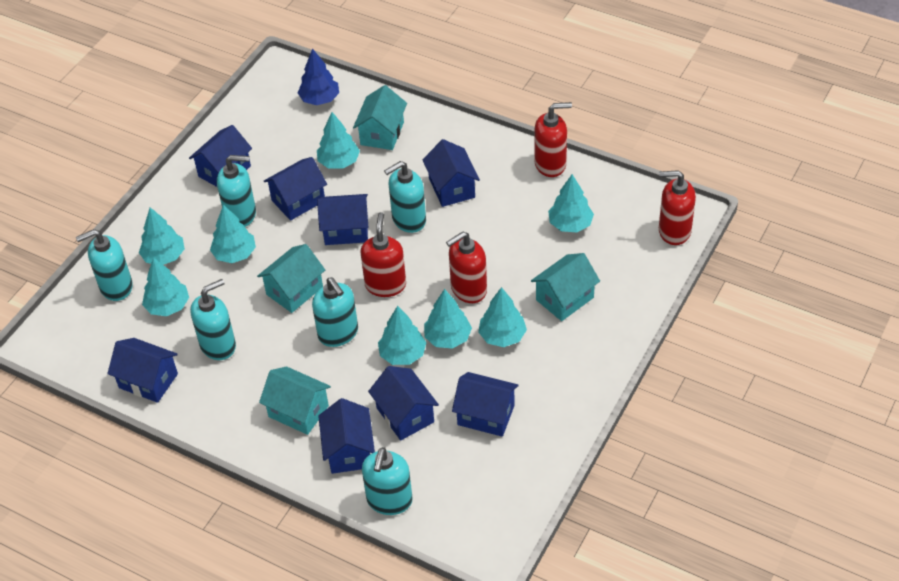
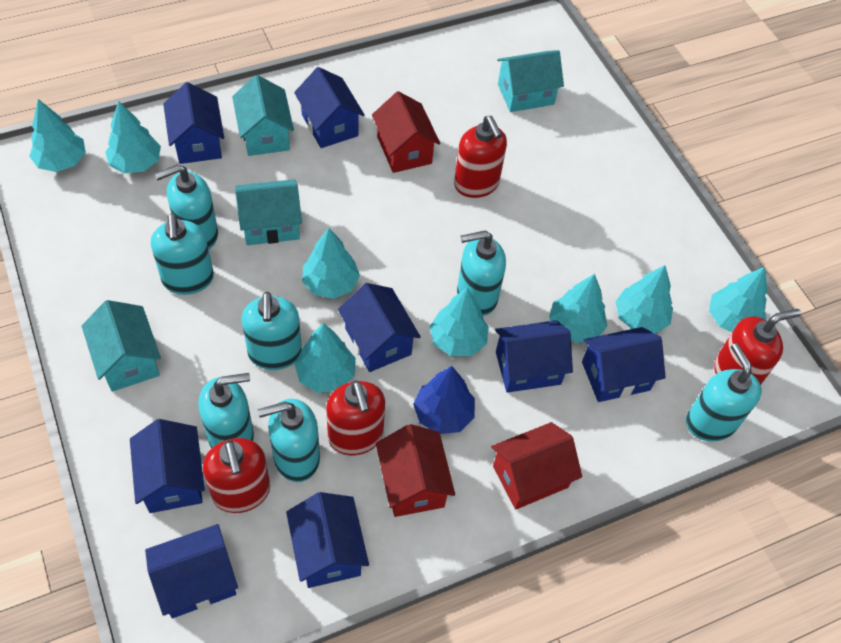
red house: none = 0 -> [372,91,440,173] [376,424,455,517] [491,422,582,510] = 3
turquoise soap dispenser: [76,229,133,301] [190,279,236,360] [217,155,256,227] [312,277,358,347] [362,447,413,515] [384,161,426,233] = 6 -> [151,213,214,295] [155,164,218,249] [198,373,254,449] [241,292,302,370] [258,399,320,482] [457,230,506,316] [686,343,762,442] = 7

